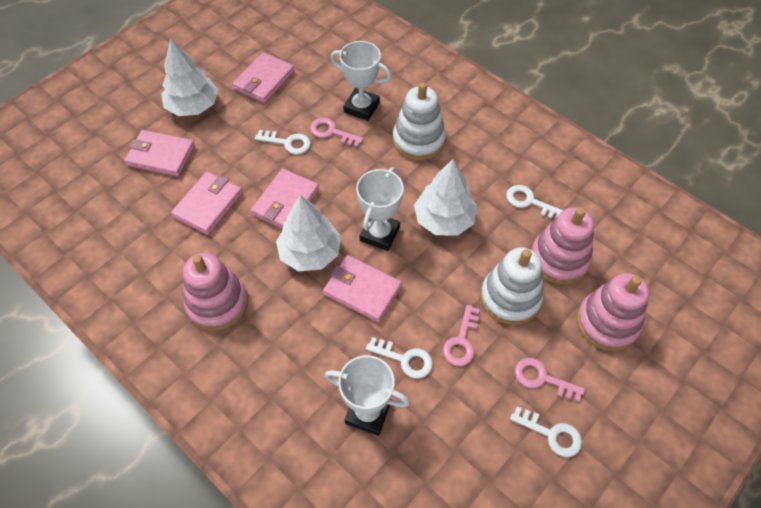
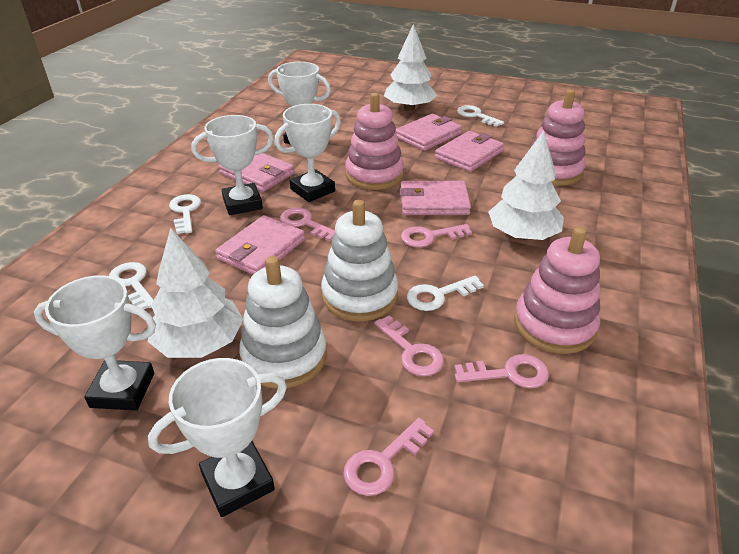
pink key: [310,118,363,147] [443,305,480,366] [515,358,585,402] = 3 -> [280,208,335,241] [343,418,434,496] [374,315,444,376] [401,224,472,247] [454,354,549,388] = 5
white trophy: [325,355,410,436] [330,41,391,121] [356,168,404,251] = 3 -> [34,275,156,411] [148,358,287,517] [191,115,274,215] [268,62,331,144] [274,104,341,202] = 5

